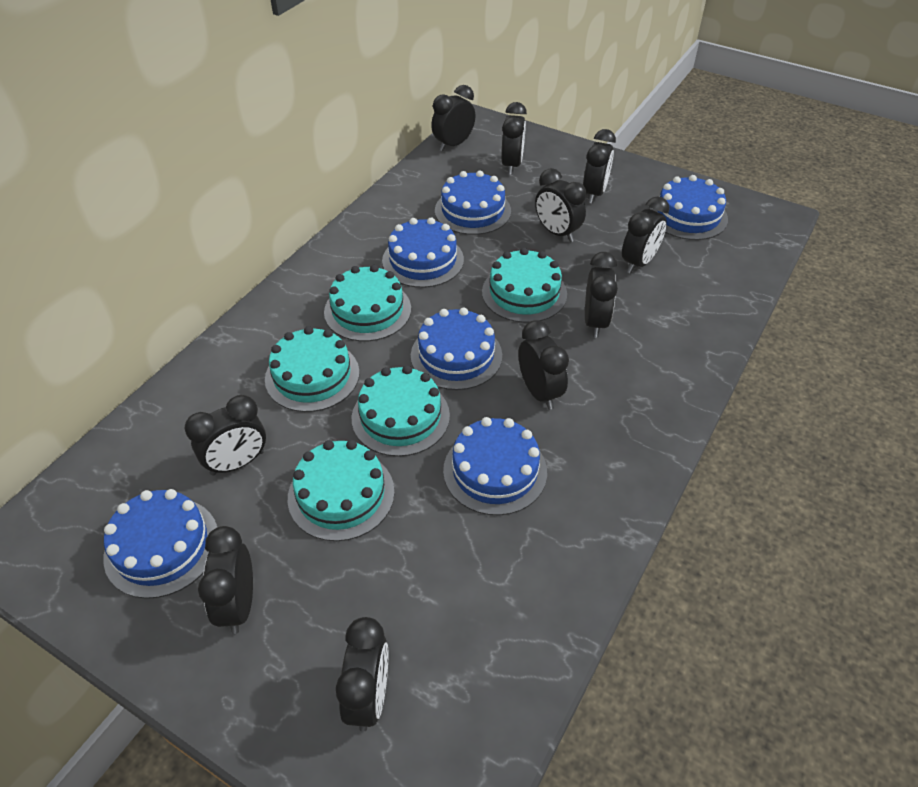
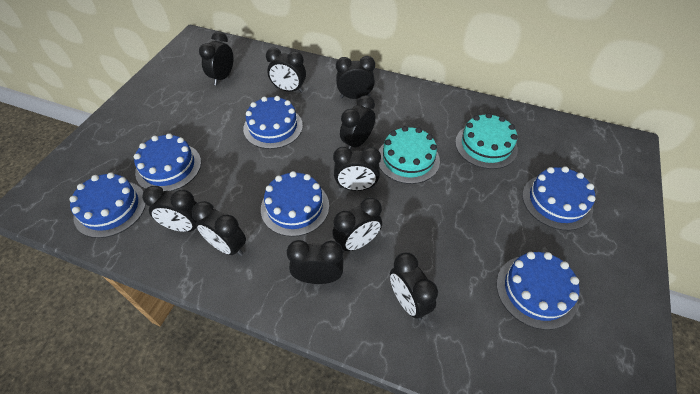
turquoise cake: [265,326,359,412] [288,440,395,541] [324,265,411,341] [352,365,450,457] [482,248,567,323] = 5 -> [379,126,440,184] [455,113,518,169] = 2

